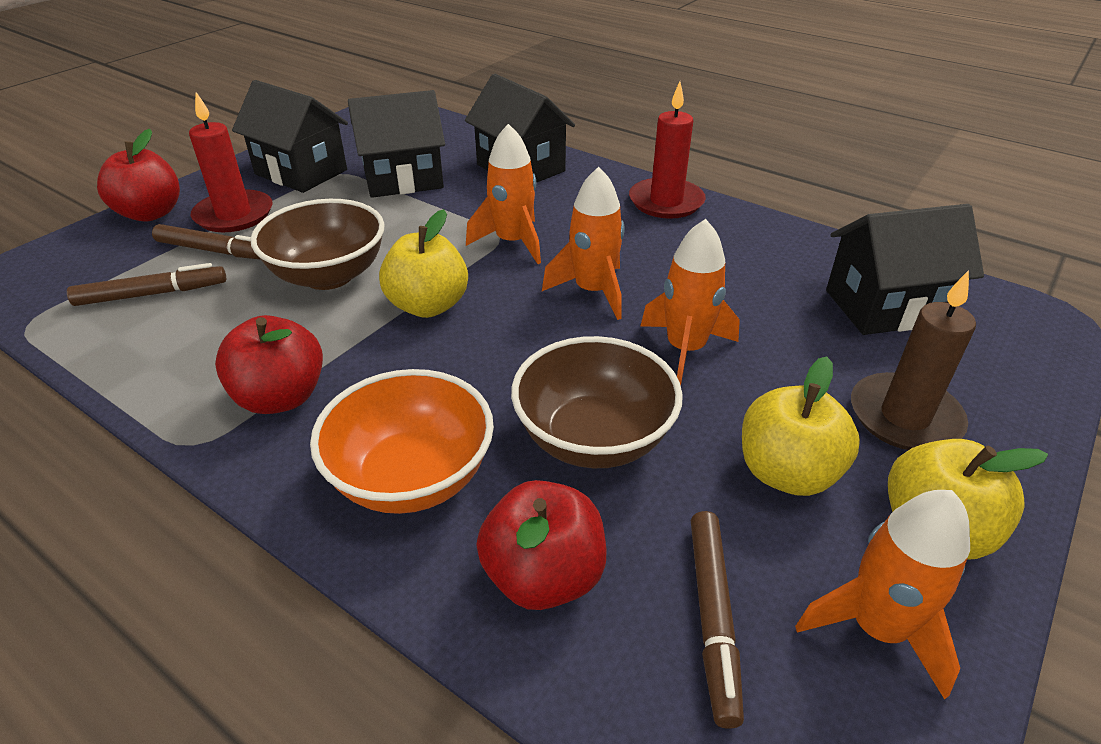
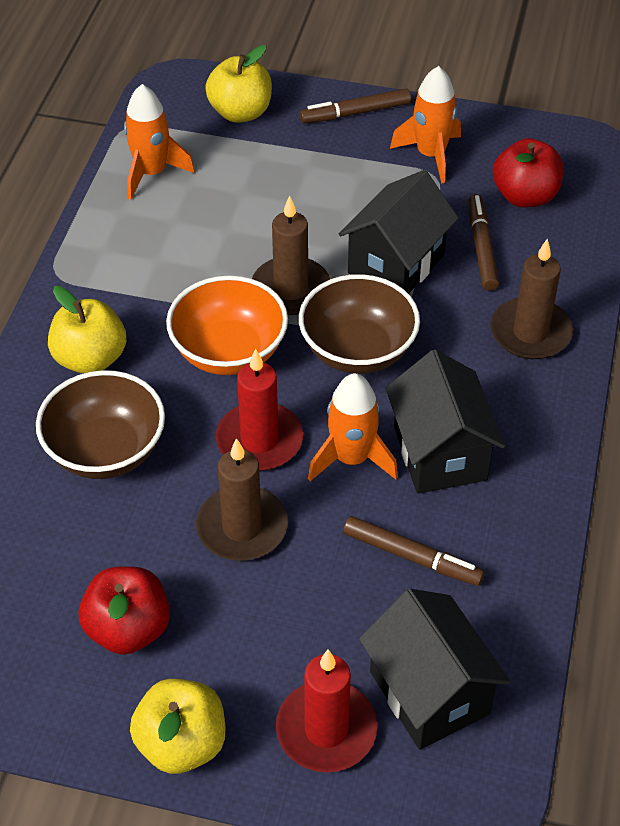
black house: [232,80,348,193] [348,90,445,198] [465,74,575,183] [826,204,984,335] = 4 -> [339,170,459,294] [359,589,510,750] [386,350,505,494] = 3
brown candle: [851,270,976,450] = 1 -> [196,438,288,561] [252,195,330,315] [490,239,573,359] = 3
orange rocket: [466,124,541,264] [542,167,624,320] [641,219,740,385] [795,490,970,700] = 4 -> [124,84,195,200] [308,373,398,481] [390,66,461,184] = 3
red apple: [97,129,180,221] [215,315,323,414] [476,480,607,610] = 3 -> [79,566,170,655] [493,138,563,208] = 2

